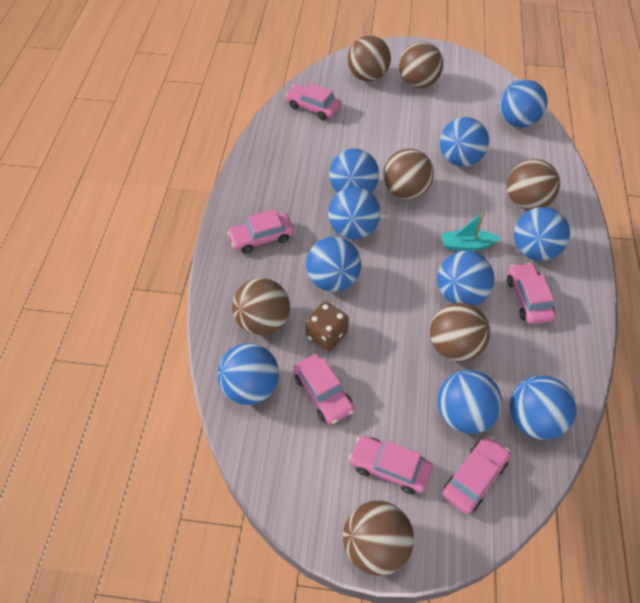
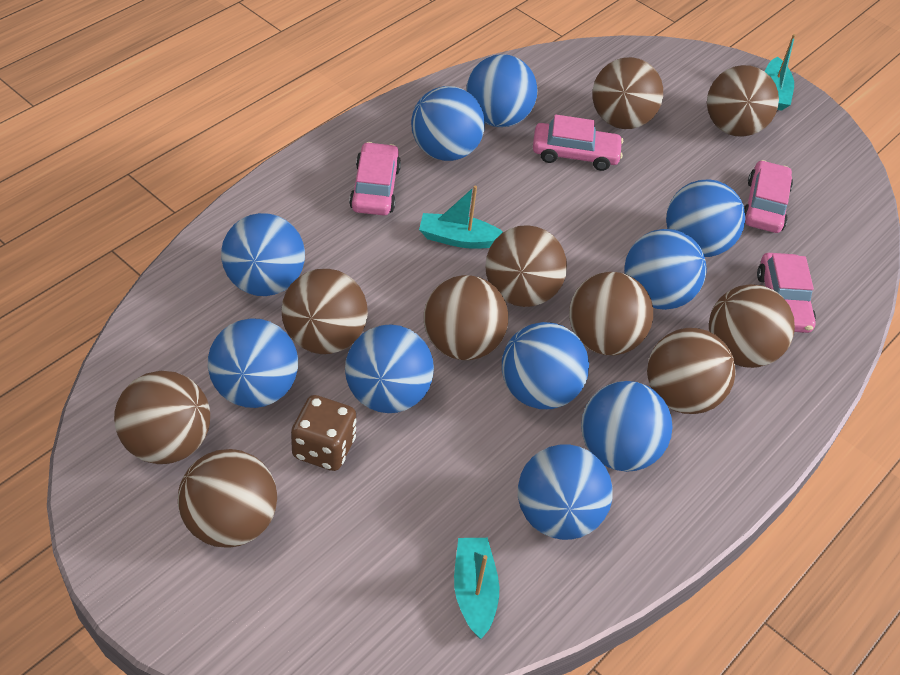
brown ball: [232,278,290,336] [343,501,414,576] [347,35,391,82] [383,149,434,200] [399,42,443,88] [430,303,490,362] [507,159,560,210] = 7 -> [114,371,210,464] [178,449,277,548] [282,269,368,354] [424,275,509,360] [485,225,567,307] [569,272,653,355] [592,57,663,129] [647,328,736,414] [707,65,779,137] [709,284,795,368] = 10
pink car: [227,209,294,254] [285,83,342,120] [293,354,354,425] [349,436,433,494] [443,436,511,514] [507,263,555,324] = 6 -> [349,142,401,216] [533,114,623,171] [744,160,793,233] [757,253,816,333] = 4
turquoise boat: [441,211,501,251] = 1 -> [419,186,503,249] [454,538,499,639] [765,34,796,111] = 3

